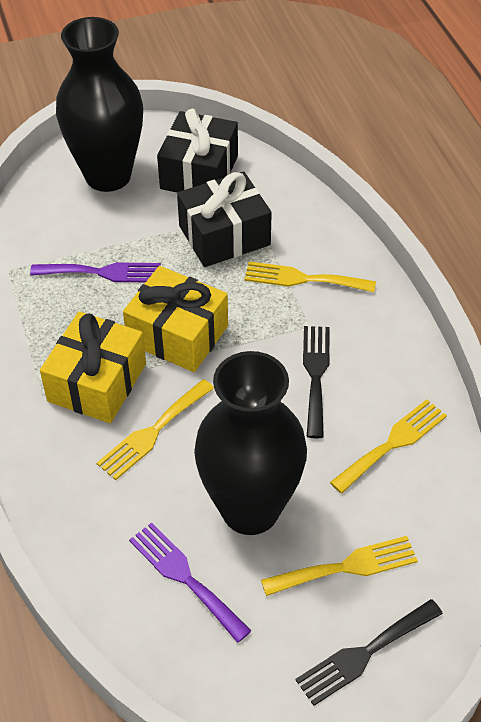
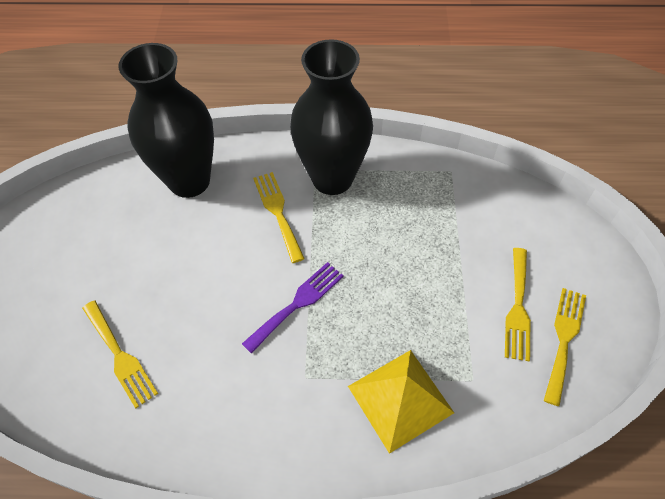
black fork: [295,599,443,706] [303,326,330,439] = 2 -> none = 0
black gift: [157,109,238,192] [177,171,272,267] = 2 -> none = 0
purple fork: [30,262,161,282] [129,522,251,643] = 2 -> [242,262,344,354] = 1
yellow gift: [40,311,146,423] [123,266,228,372] = 2 -> none = 0
yellow pyramid: none = 0 -> [348,350,454,454] = 1

